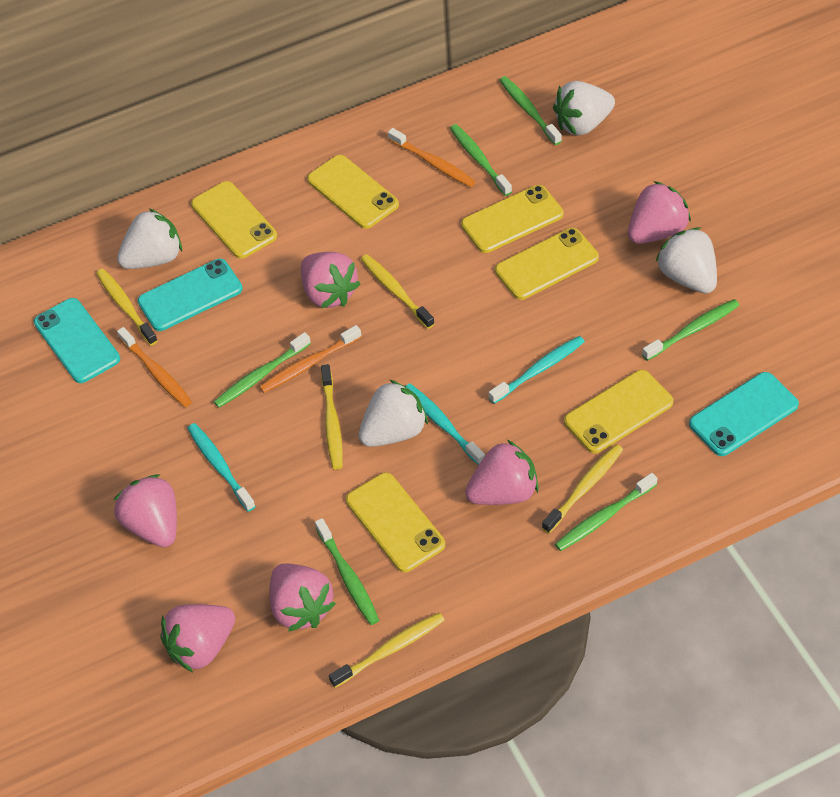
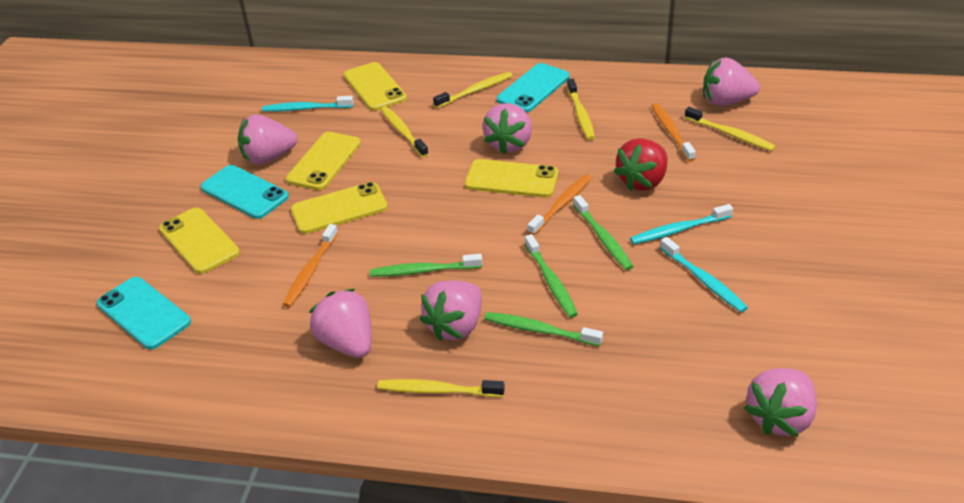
green toothbrush: [214,332,311,408] [315,518,379,625] [450,124,512,196] [500,76,562,145] [555,473,657,551] [642,299,739,361] = 6 -> [370,254,483,277] [484,312,603,346] [525,234,578,318] [573,195,633,270] = 4
red strawberry: none = 0 -> [613,138,668,191] = 1
white strawberry: [117,208,182,269] [359,380,428,447] [553,81,615,136] [656,227,717,294] = 4 -> none = 0
yellow phone: [191,181,277,259] [307,155,399,229] [346,472,445,572] [461,185,563,253] [495,228,599,300] [564,370,673,453] = 6 -> [159,208,240,274] [286,132,361,190] [291,182,388,234] [344,62,407,111] [465,159,558,197] = 5

